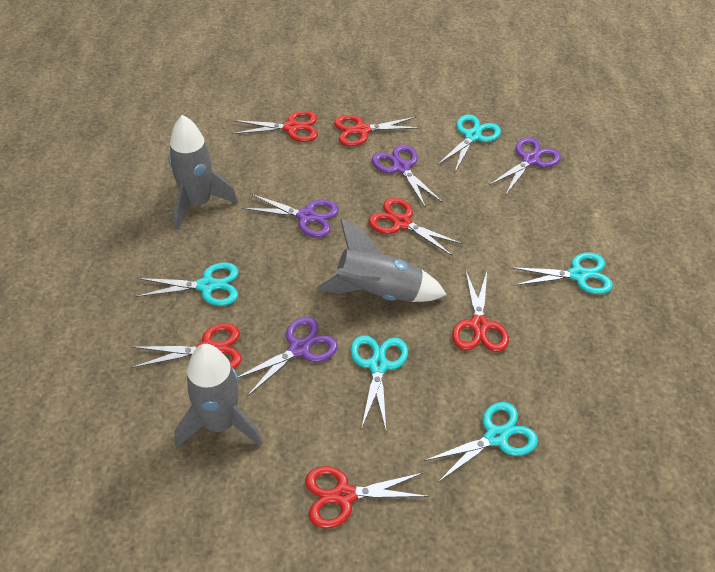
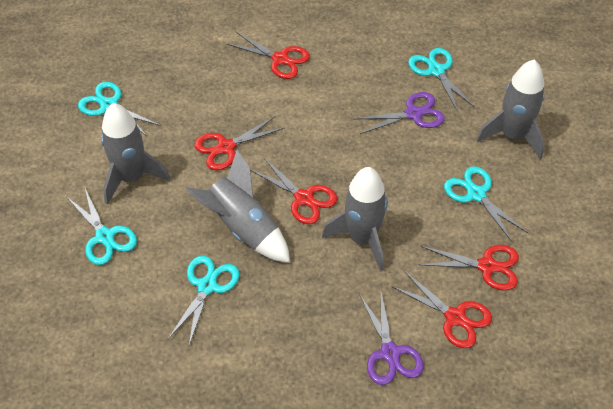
grey rocket: [169,115,238,230] [174,344,262,447] [317,219,447,302] = 3 -> [101,103,170,205] [186,150,290,263] [322,167,388,271] [476,60,544,159] = 4
purple scissors: [238,317,338,397] [242,194,339,237] [372,145,443,208] [489,137,561,194] = 4 -> [355,92,445,134] [359,292,424,385] = 2
red scissors: [131,323,242,369] [232,111,318,142] [305,466,429,529] [334,115,421,146] [368,198,463,256] [452,269,509,352] = 6 -> [194,116,285,170] [227,32,310,79] [250,158,337,224] [391,271,492,348] [419,245,519,291] = 5

